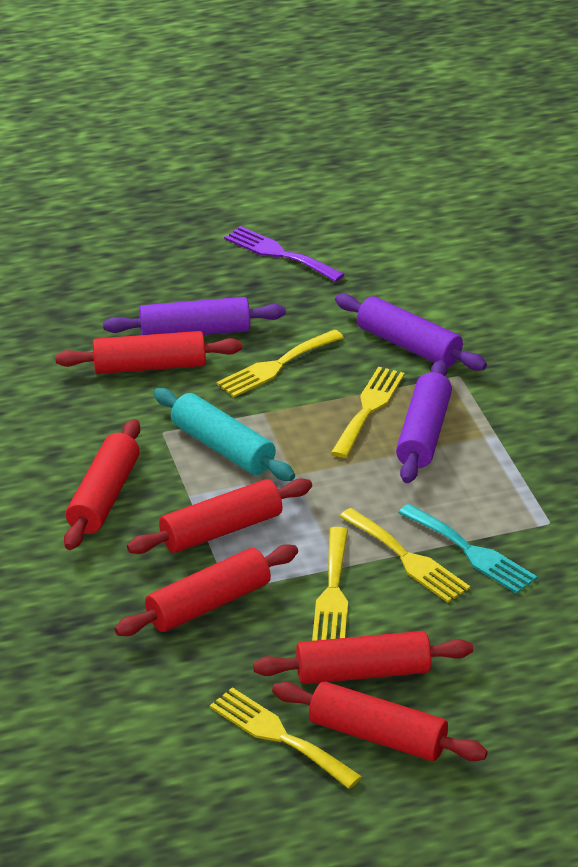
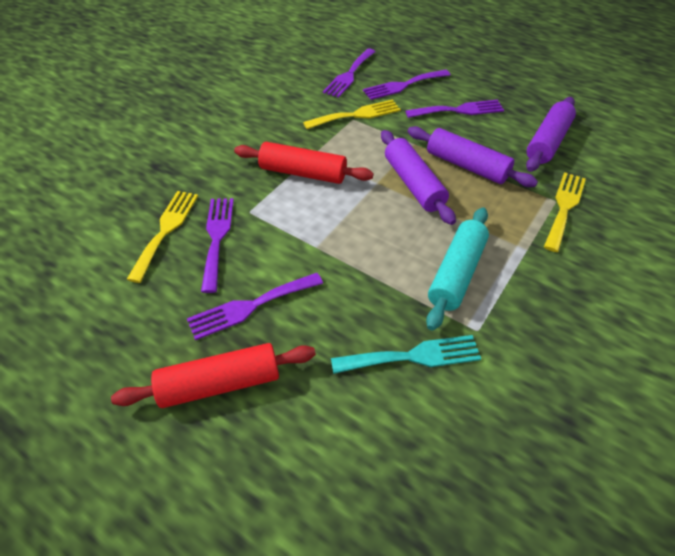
purple fork: [224,226,345,282] = 1 -> [187,273,323,340] [201,198,234,293] [323,49,376,98] [363,69,450,100] [406,100,504,118] = 5
red rolling pin: [55,331,242,374] [64,419,140,550] [115,544,298,636] [127,478,312,554] [253,631,473,684] [272,681,488,761] = 6 -> [111,343,316,408] [234,142,374,184] = 2
yellow fork: [210,687,362,789] [216,329,344,398] [312,527,348,641] [331,367,405,458] [339,508,470,603] = 5 -> [126,191,198,283] [303,99,401,129] [544,172,586,252] = 3

